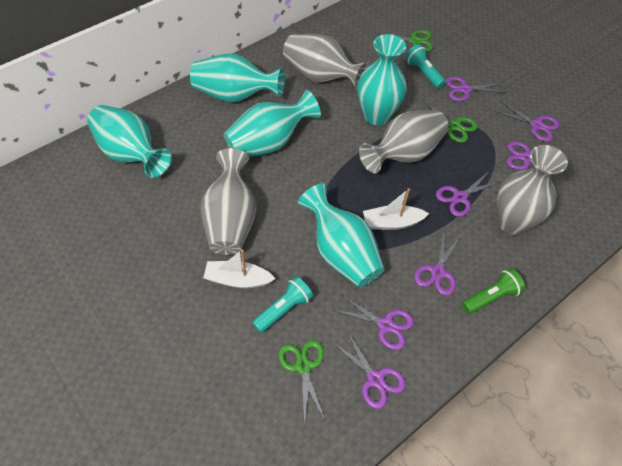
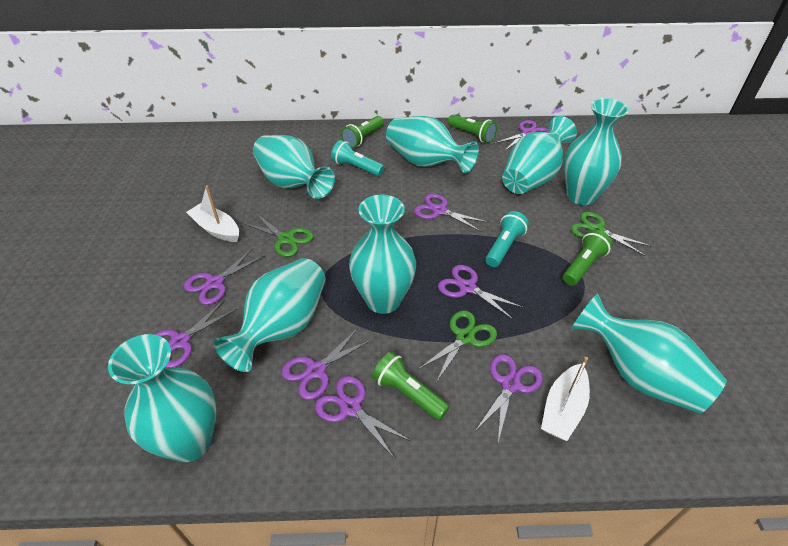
green flashlight: [462,268,525,314] = 1 -> [341,116,384,148] [372,352,450,421] [448,115,497,143] [563,230,613,286] = 4
grey vase: [201,148,256,255] [283,34,370,90] [359,110,449,173] [497,145,568,235] = 4 -> none = 0
purple scissors: [332,331,406,409] [333,294,414,350] [414,231,461,295] [436,172,501,217] [446,76,508,101] [495,102,560,141] [507,141,572,172] = 7 -> [154,299,237,367] [184,248,265,305] [281,328,372,400] [315,376,411,459] [414,193,489,232] [438,265,524,320] [475,354,543,442] [494,120,549,151] = 8
turquoise vase: [87,105,172,178] [190,54,285,103] [224,90,321,157] [298,183,385,287] [358,34,407,126] = 5 -> [108,334,216,462] [214,258,326,372] [253,135,335,199] [349,195,416,314] [386,116,479,173] [502,116,577,194] [564,98,629,205] [572,293,727,414] = 8

